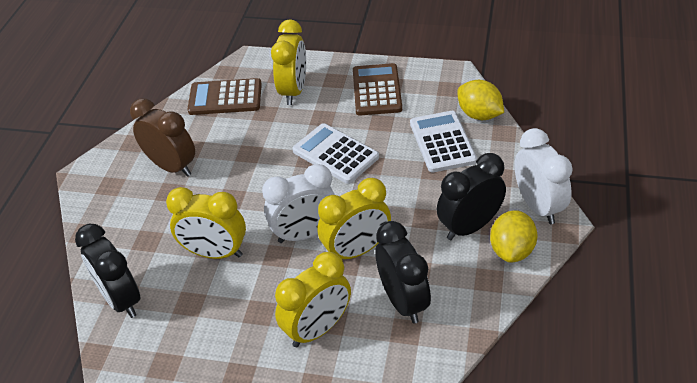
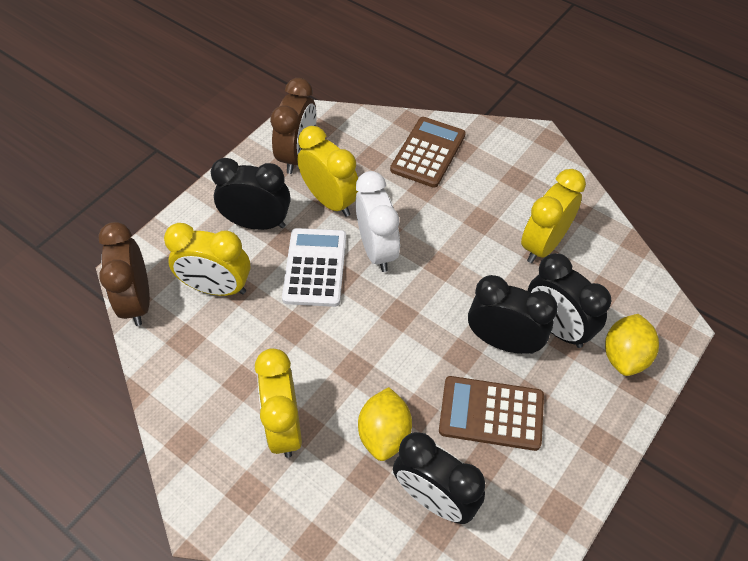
black clock: [75,224,140,318] [375,221,431,324] [437,153,506,240] = 3 -> [211,158,290,230] [393,432,485,524] [468,275,558,354] [528,253,611,348] = 4
brown clock: [130,98,195,177] = 1 -> [99,222,150,326] [270,78,317,174] = 2
white calculator: [292,123,379,184] [410,111,477,172] = 2 -> [282,228,346,307] = 1
white clock: [262,164,335,243] [514,128,573,224] = 2 -> [355,171,400,272] = 1

